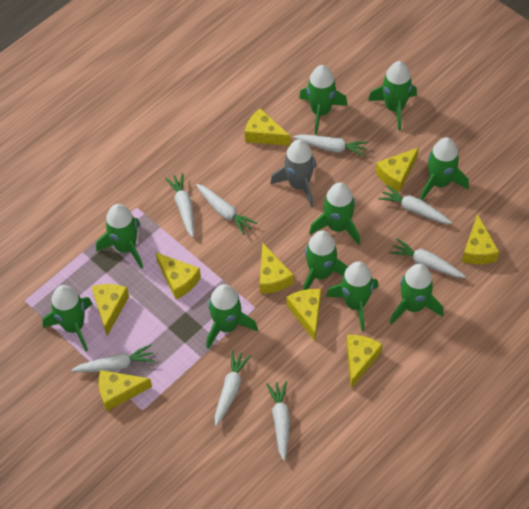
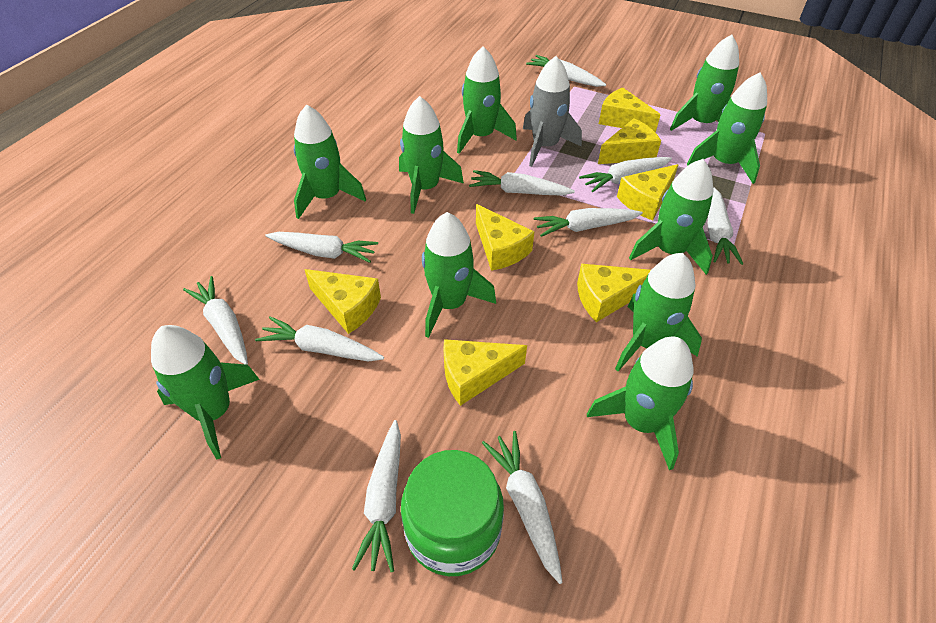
green jar: none = 0 -> [401,450,504,576] = 1
white carrot: [72,344,155,372] [165,173,194,238] [196,184,257,235] [215,350,251,427] [266,381,290,461] [293,134,368,157] [378,185,452,224] [389,238,466,278] = 8 -> [183,276,248,365] [255,316,384,361] [265,232,378,263] [352,420,401,572] [469,170,575,196] [482,431,563,584] [526,55,606,87] [534,208,643,237] [579,157,672,192] [708,188,743,265] = 10
yellow cheese: [92,284,129,336] [99,370,152,411] [155,252,201,299] [245,108,290,146] [260,242,294,294] [286,289,321,341] [347,335,383,389] [376,147,419,192] [462,214,499,264] = 9 -> [304,269,381,334] [444,339,527,406] [476,204,534,271] [577,264,650,322] [598,118,661,164] [599,87,660,133] [617,164,679,220] = 7

